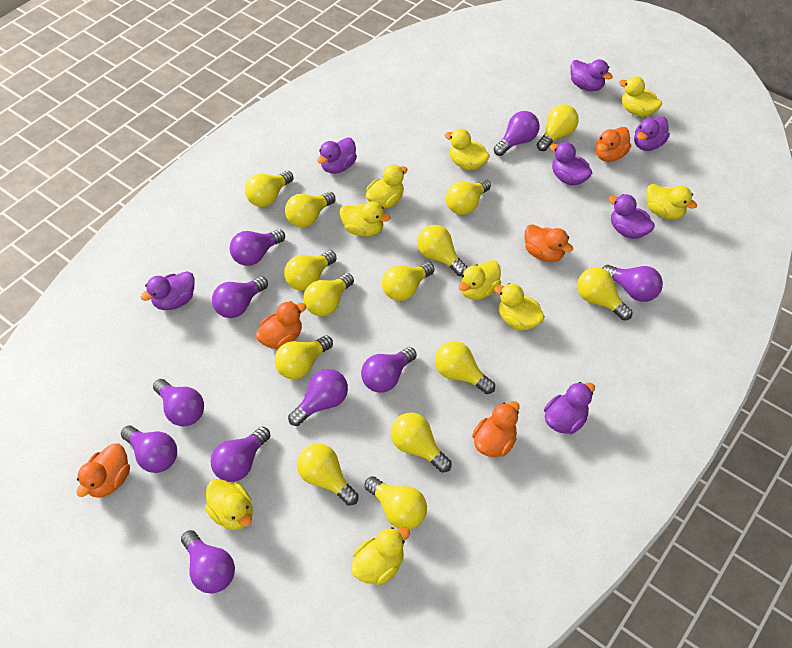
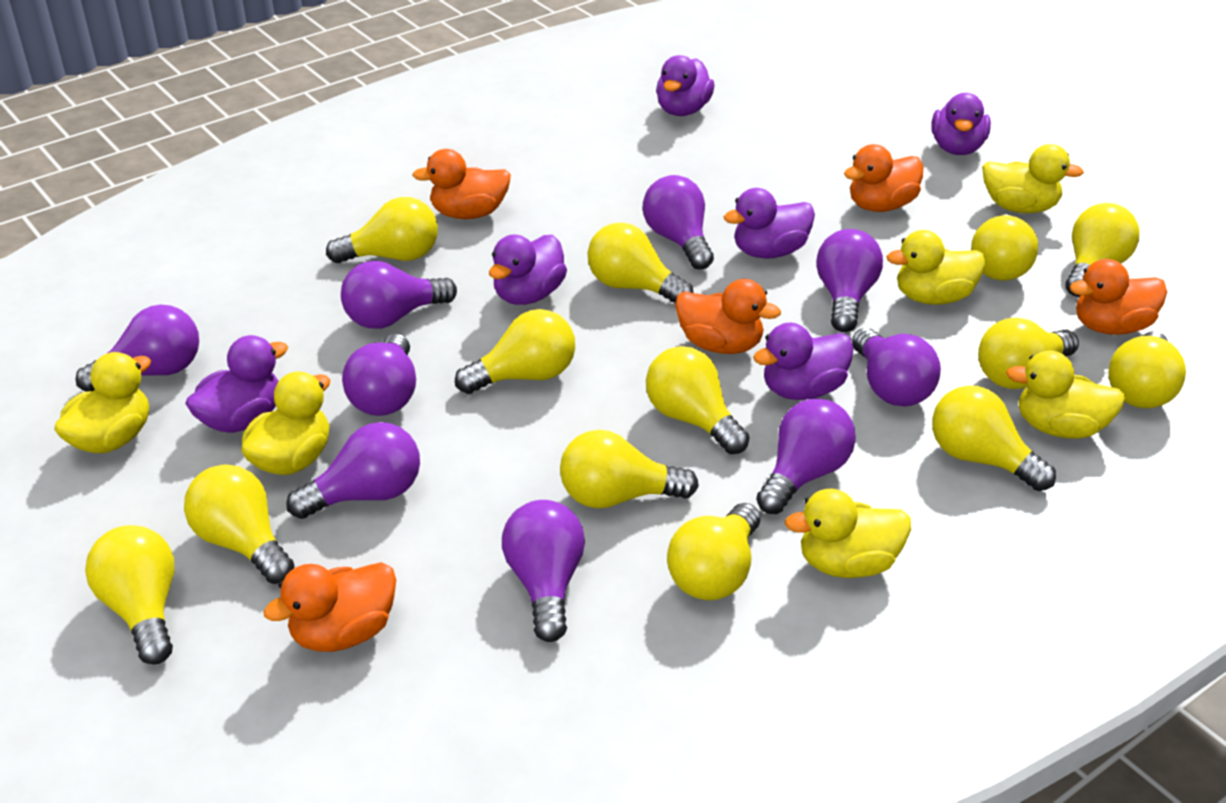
purple duck: [141,271,195,310] [317,138,357,174] [544,382,595,434] [550,142,592,185] [570,59,613,92] [608,194,655,239] [634,116,670,151] = 7 -> [185,335,288,433] [489,235,567,305] [656,55,714,116] [724,188,815,259] [753,323,854,400] [931,93,991,155] = 6
purple light bulb: [121,425,177,473] [153,379,204,426] [181,530,235,594] [210,427,271,482] [212,277,268,318] [230,229,285,266] [288,369,348,426] [361,347,417,393] [494,111,540,156] [602,265,663,302] = 10 -> [76,305,199,392] [286,422,420,519] [341,261,457,329] [342,334,416,416] [502,500,585,642] [643,175,714,270] [756,399,856,514] [816,229,883,332] [852,328,941,406] = 9
yellow duck: [205,479,253,530] [340,201,391,237] [351,527,410,585] [366,165,408,209] [445,129,490,171] [459,260,501,300] [494,283,545,331] [619,76,662,117] [647,184,697,220] = 9 -> [54,352,151,453] [241,371,330,475] [785,489,911,578] [887,230,986,305] [982,144,1084,213] [1006,351,1125,439] = 6
yellow light bulb: [245,171,294,207] [275,335,333,379] [284,250,337,291] [285,192,336,228] [297,443,359,506] [303,273,354,316] [364,476,427,530] [382,262,434,301] [391,412,452,473] [417,225,468,276] [435,341,495,394] [446,179,491,215] [537,104,579,151] [577,267,632,321] = 14 -> [85,525,175,665] [184,464,295,584] [326,197,438,263] [455,309,575,394] [560,430,699,508] [588,223,693,303] [646,346,750,454] [667,503,760,601] [932,385,1056,491] [971,214,1038,281] [978,318,1079,389] [1065,203,1140,297] [1108,331,1186,408] = 13

